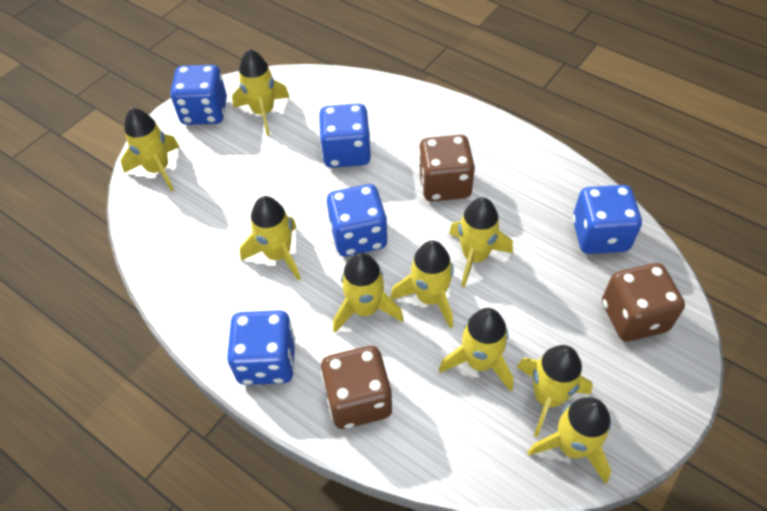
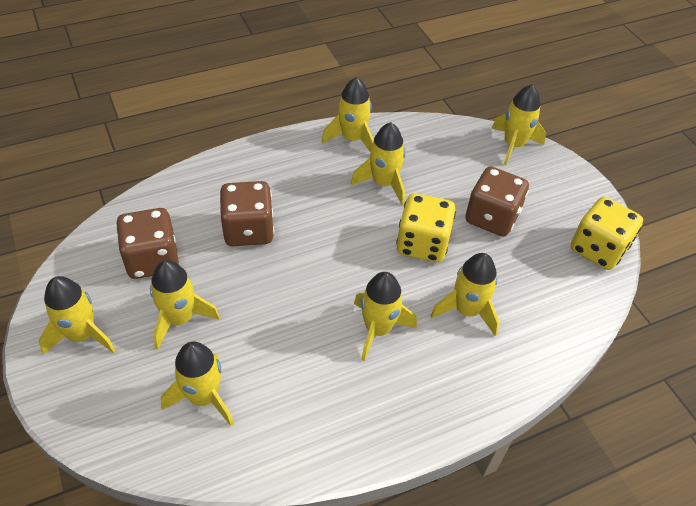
blue dice: [170,65,227,125] [227,310,296,385] [319,104,371,168] [327,184,388,256] [572,185,642,254] = 5 -> none = 0
yellow dice: none = 0 -> [396,193,456,262] [571,197,643,270] = 2
yellow rocket: [121,108,179,192] [232,49,289,136] [240,196,301,280] [333,252,404,333] [390,240,454,329] [439,308,514,392] [449,197,513,287] [517,345,593,437] [528,397,611,484] = 9 -> [38,276,116,355] [150,260,220,350] [161,342,234,426] [322,77,374,152] [351,122,406,205] [354,272,417,361] [431,253,499,336] [491,85,546,166] = 8

